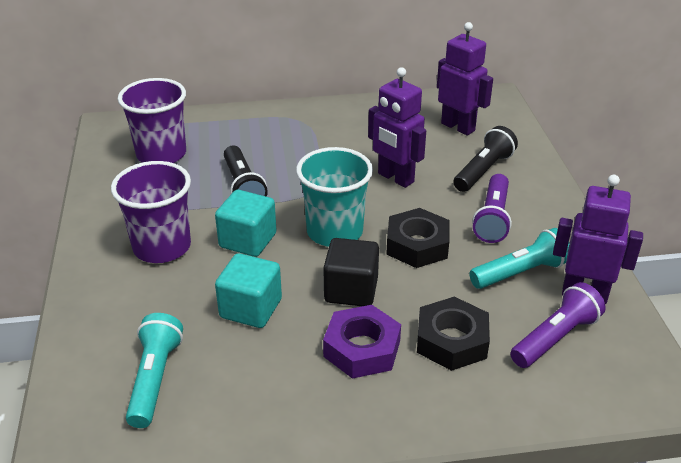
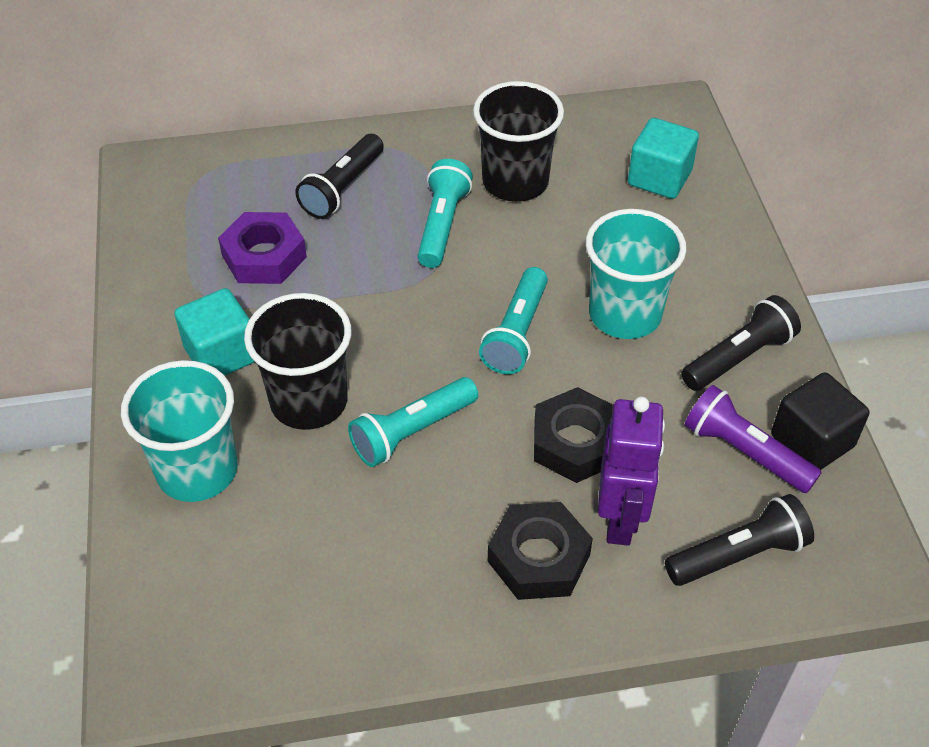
black cup: none = 0 -> [244,293,352,430] [473,81,564,202] = 2
black flashlight: [224,145,268,197] [453,126,518,192] = 2 -> [295,134,384,219] [665,494,814,586] [681,295,801,391] = 3
purple cup: [111,161,191,263] [118,78,186,163] = 2 -> none = 0
purple flashlight: [472,174,512,243] [510,282,606,368] = 2 -> [685,385,822,493] = 1
purple robot: [368,67,426,188] [437,22,493,135] [553,175,643,304] = 3 -> [598,396,665,546] = 1
turquoise cup: [296,147,373,247] = 1 -> [121,360,238,502] [586,209,686,339] = 2
turquoise flashlight: [126,313,183,428] [469,228,570,289] = 2 -> [348,377,478,467] [418,159,473,268] [479,267,548,374] = 3

